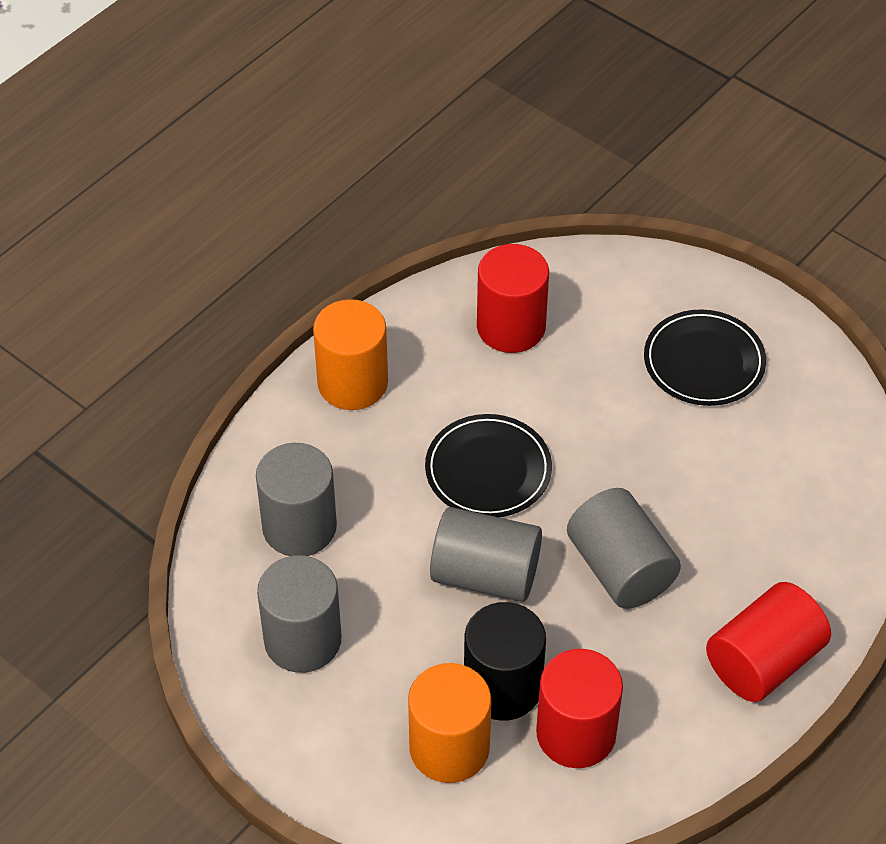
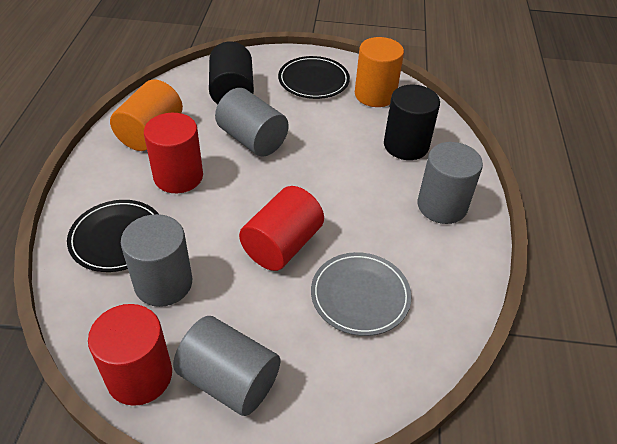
black cylinder: [464,602,546,721] = 1 -> [209,42,254,104] [384,85,440,160] = 2
grey plate: none = 0 -> [311,252,412,336] = 1

